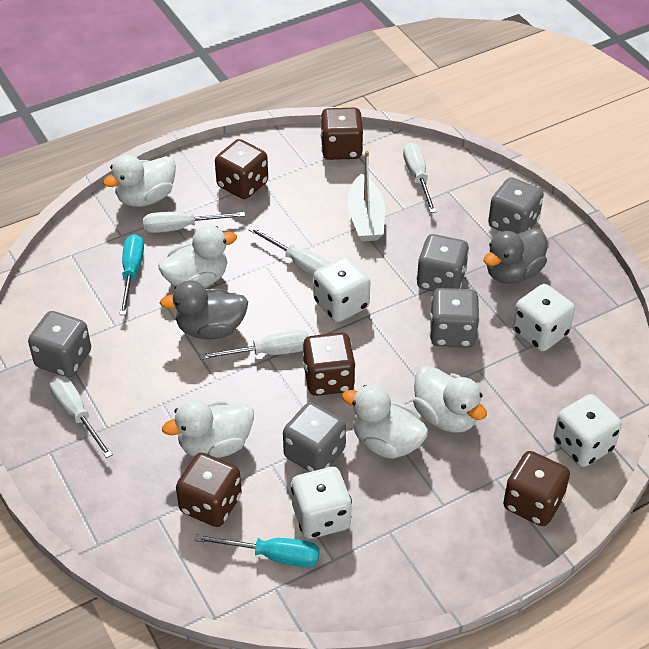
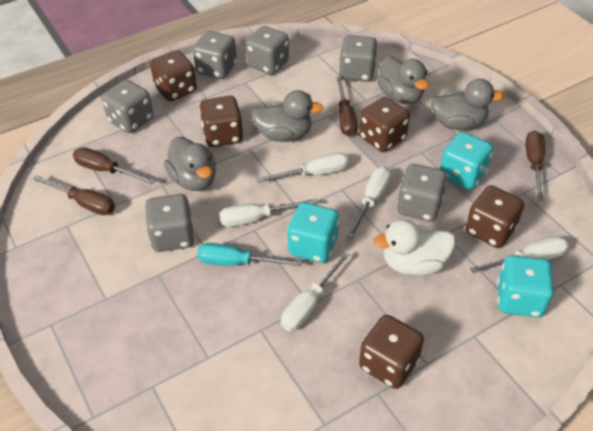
brown screwdriver: none = 0 -> [33,175,115,215] [73,147,155,184] [336,76,357,136] [525,131,545,201] = 4
grey dice: [28,311,91,377] [283,402,346,472] [417,234,469,292] [430,288,480,348] [488,177,544,234] = 5 -> [102,80,153,133] [145,194,195,252] [193,31,237,79] [246,26,289,75] [339,35,378,82] [397,164,447,222] = 6
grey duck: [160,280,248,339] [484,228,547,284] = 2 -> [164,137,216,191] [251,90,324,142] [377,56,429,104] [431,79,504,130] = 4
turquoise dice: none = 0 -> [287,202,339,263] [440,132,493,190] [497,255,554,317] = 3
turquoise screwdriver: [119,234,144,315] [195,534,320,567] = 2 -> [197,243,302,266] = 1
white boat: [348,151,385,241] = 1 -> none = 0
white dice: [291,467,352,539] [313,256,370,322] [512,284,575,351] [553,394,622,467] = 4 -> none = 0
white duck: [103,155,176,207] [158,225,237,288] [162,400,254,458] [342,385,428,459] [413,366,487,433] = 5 -> [373,219,455,275] = 1

